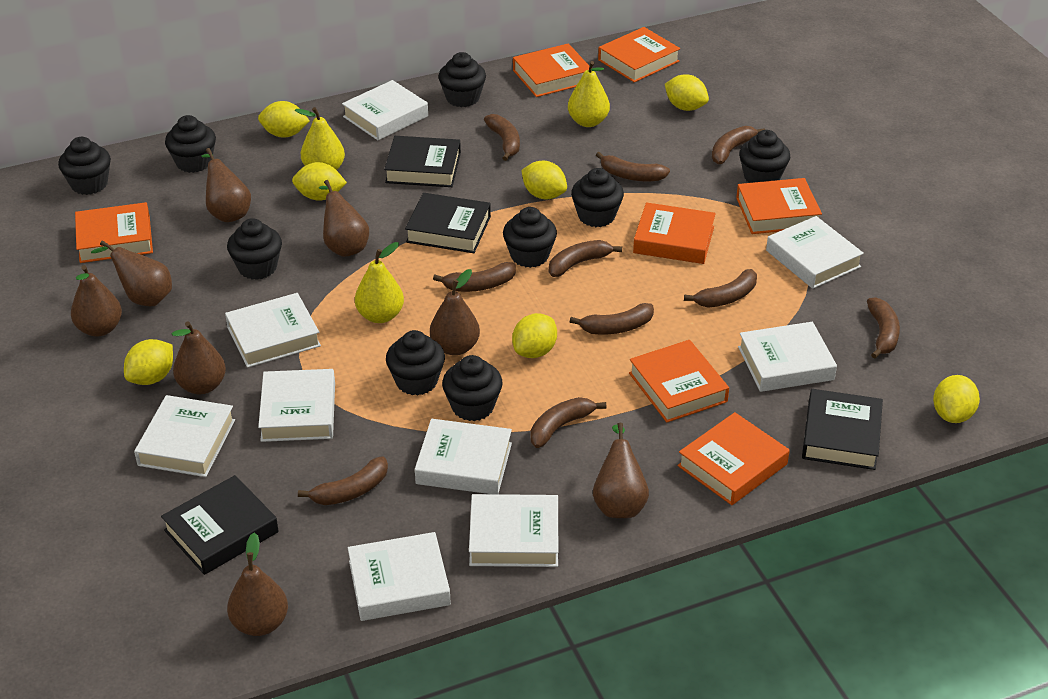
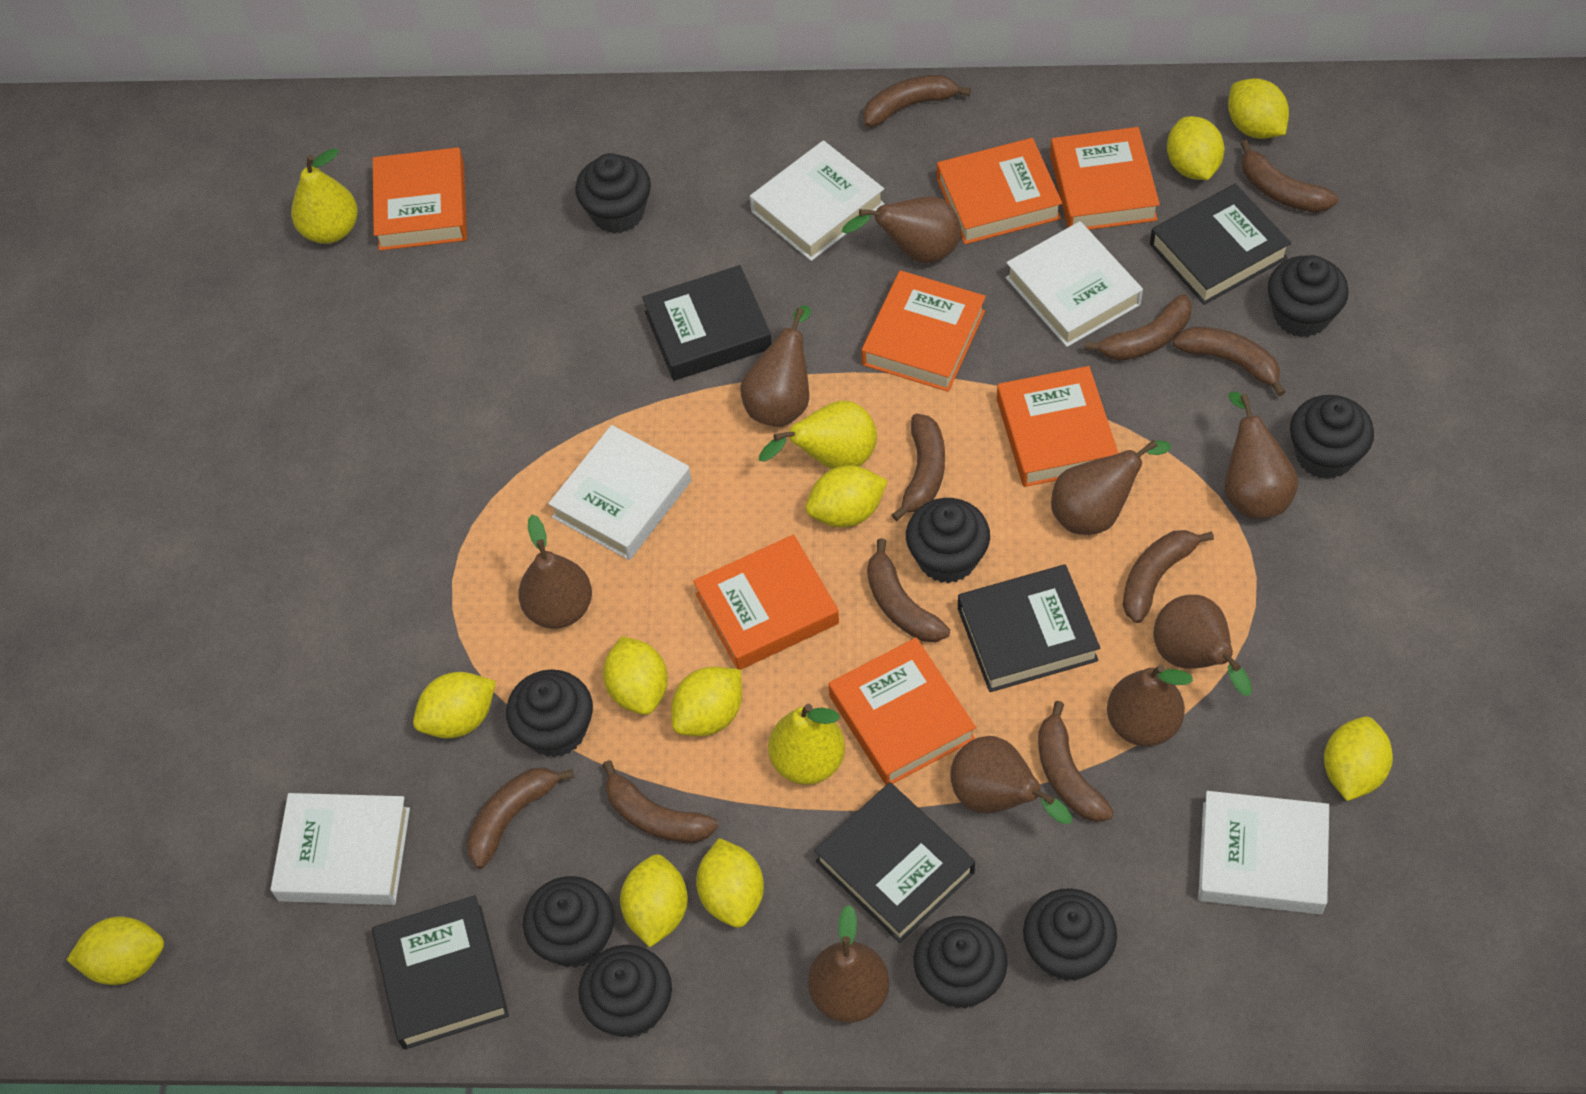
black book: [161,475,279,575] [384,136,461,187] [405,193,491,253] [802,389,883,470] = 4 -> [372,895,509,1050] [642,265,772,381] [814,782,975,943] [958,565,1100,692] [1150,184,1291,305] = 5
brown pear: [71,265,122,336] [91,240,172,306] [172,321,226,394] [201,148,251,222] [227,533,288,636] [319,180,369,257] [430,269,480,355] [593,423,649,518] = 8 -> [518,515,592,629] [740,306,811,427] [808,905,889,1023] [842,196,961,264] [950,736,1072,824] [1051,440,1171,535] [1107,664,1193,746] [1153,595,1252,696] [1225,391,1299,519] = 9
white book: [134,395,235,477] [225,293,321,368] [258,369,335,442] [342,80,428,140] [348,532,451,621] [415,419,512,494] [469,494,558,567] [738,322,837,392] [766,216,864,289] = 9 -> [270,793,410,905] [548,425,691,560] [750,140,885,261] [1006,221,1143,347] [1198,791,1329,914] = 5
yellow lemon: [124,339,173,385] [258,101,310,138] [292,162,347,201] [512,313,557,358] [521,161,567,199] [665,74,709,111] [933,375,980,423] = 7 -> [67,916,164,985] [413,672,496,738] [603,636,668,715] [620,855,688,947] [671,667,742,736] [696,838,764,928] [806,465,888,527] [1167,116,1224,180] [1228,78,1289,139] [1324,717,1393,801] = 10

